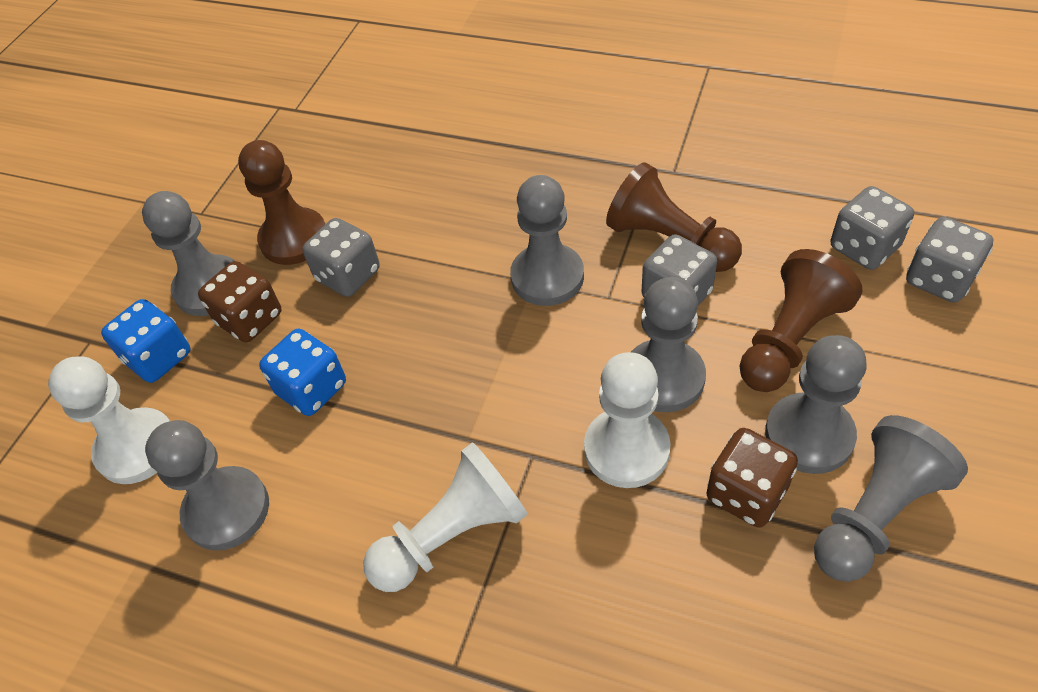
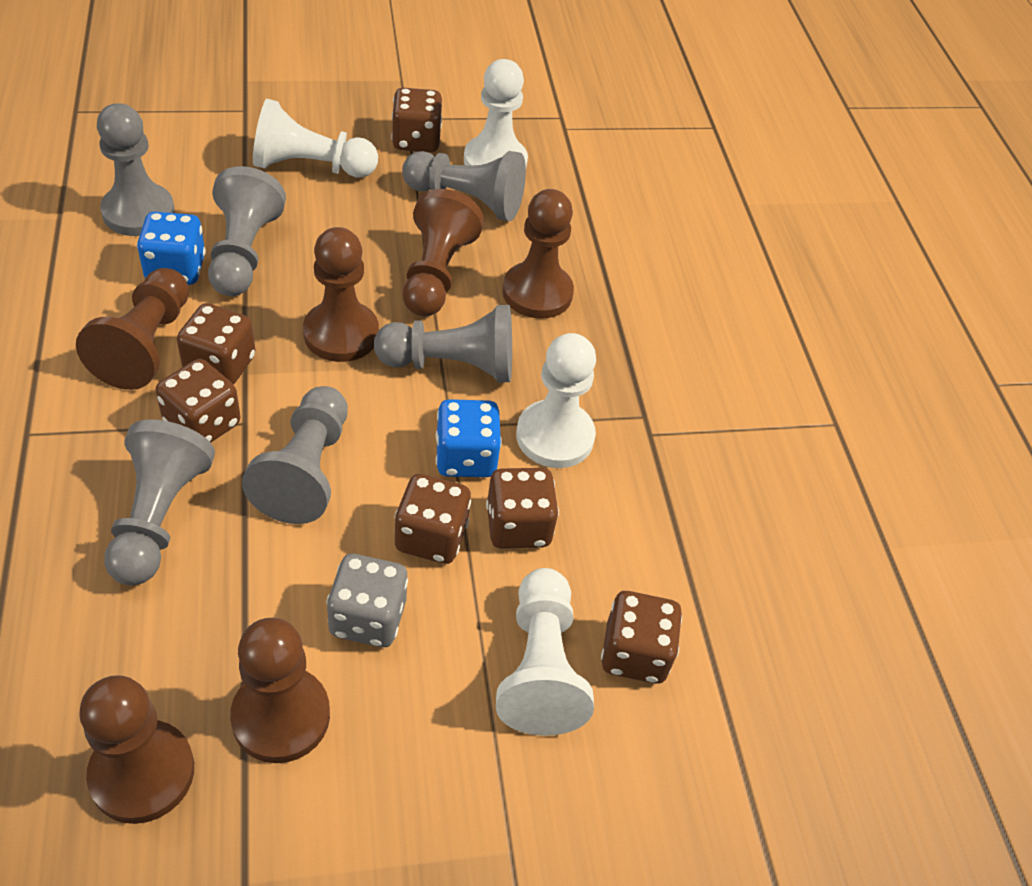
brown dice: [198,261,282,342] [706,428,798,528] = 2 -> [155,359,240,443] [177,303,256,385] [391,88,442,152] [394,474,471,564] [486,468,559,549] [601,591,682,684] = 6
brown pawn: [238,140,325,265] [606,162,742,272] [740,249,863,392] = 3 -> [76,268,189,390] [79,675,194,824] [230,618,330,763] [303,227,379,362] [403,189,484,317] [502,189,574,319] = 6
grey dice: [302,218,380,297] [642,234,717,306] [831,186,914,270] [906,217,993,303] = 4 -> [326,554,408,647] = 1
white pawn: [48,356,170,484] [363,442,528,592] [584,352,671,488] = 3 -> [253,99,378,177] [464,59,528,167] [496,568,594,736] [516,333,596,468] = 4

